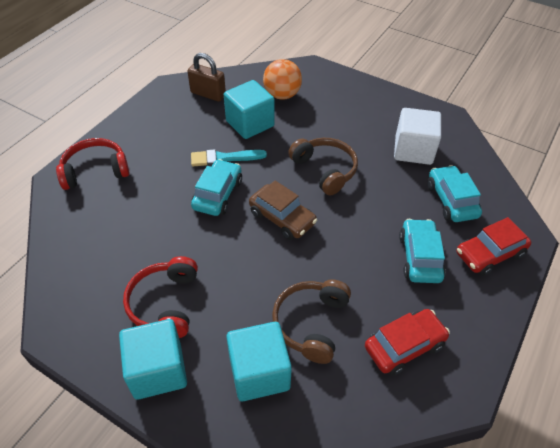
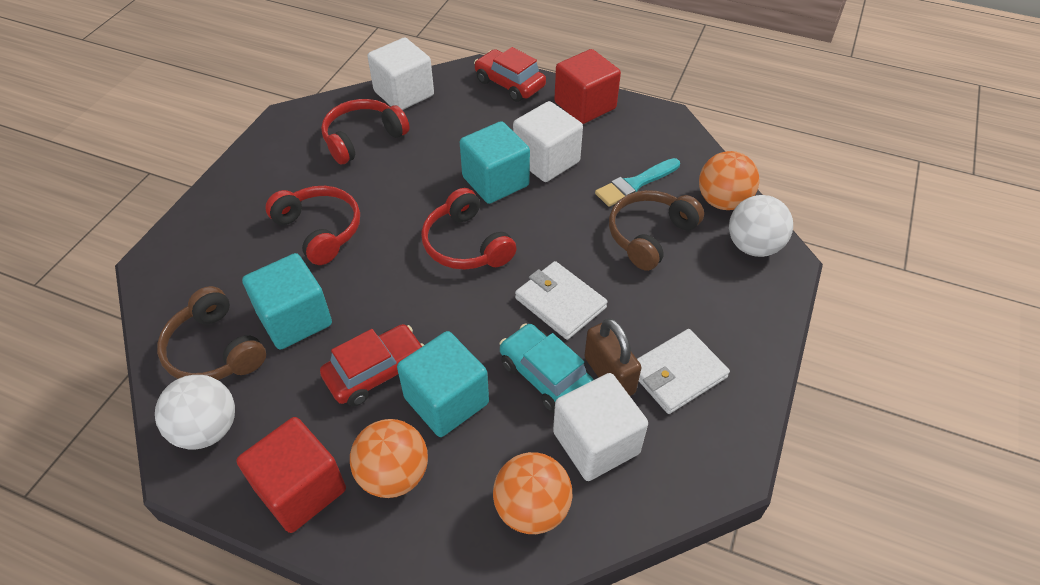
brown car: [249,181,317,240] = 1 -> none = 0
orange ball: [263,59,302,100] = 1 -> [350,419,428,498] [493,452,572,534] [699,151,760,210] = 3
red cube: none = 0 -> [236,417,346,533] [554,49,621,124] = 2
red headphones: [56,138,129,190] [123,256,198,338] = 2 -> [265,186,360,265] [321,99,410,164] [421,188,517,270] = 3
turquoise car: [191,159,242,216] [399,219,446,283] [428,165,482,222] = 3 -> [499,323,594,413] = 1
white ball: none = 0 -> [155,375,235,450] [729,195,793,257] = 2
white cube: [394,108,441,165] = 1 -> [367,38,434,110] [513,101,583,182] [553,373,648,481] = 3
white wallet: none = 0 -> [515,261,608,340] [637,329,730,414] = 2

